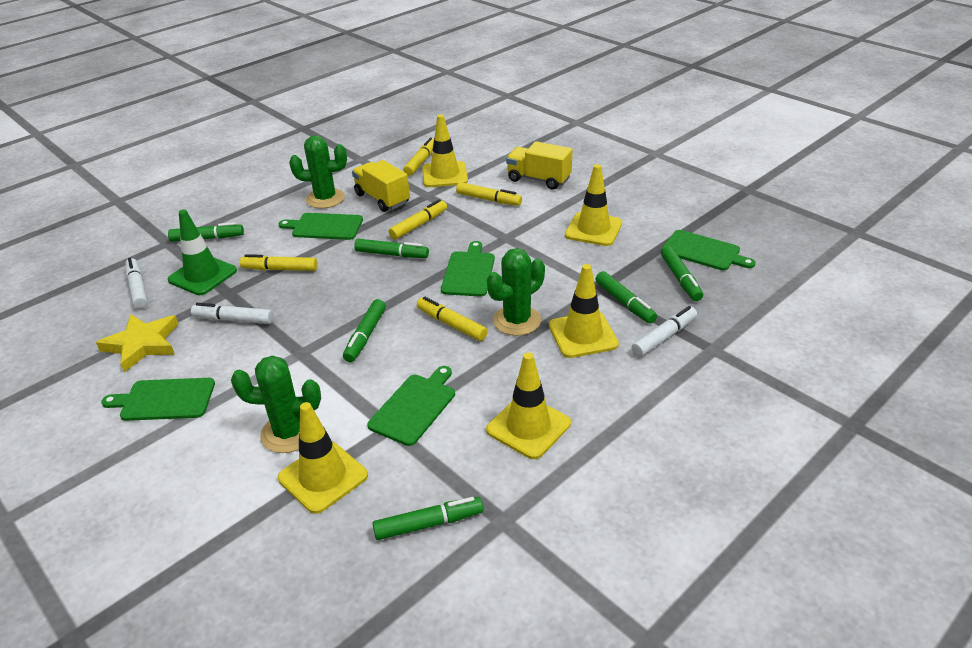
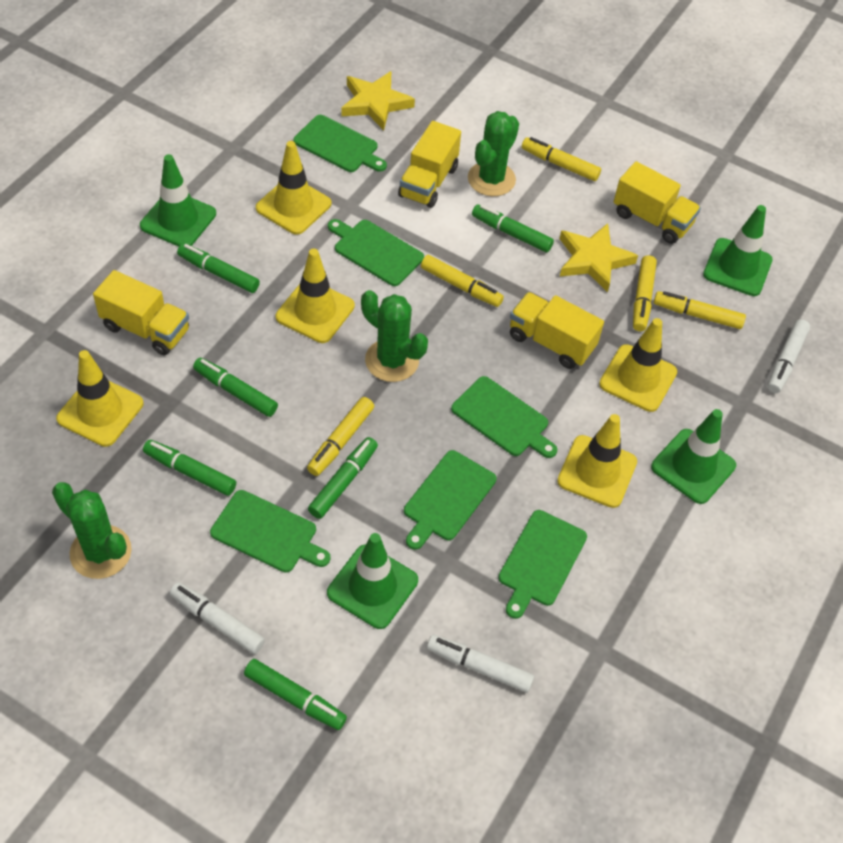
green cutting board: [101,378,215,421] [279,213,363,240] [367,366,455,446] [441,241,495,297] [662,230,756,271] = 5 -> [210,490,330,573] [293,115,387,172] [328,219,424,286] [404,450,496,550] [451,376,557,458] [498,510,587,619] = 6
green traffic cone: [168,210,237,295] = 1 -> [140,154,216,247] [327,533,418,629] [651,409,736,504] [703,205,773,296] = 4
yellow star: [96,314,179,373] = 1 -> [341,71,415,130] [560,223,638,292] = 2
yellow truck: [352,160,410,212] [506,141,573,190] = 2 -> [93,270,189,355] [398,121,461,208] [510,292,604,369] [614,161,701,244] = 4

